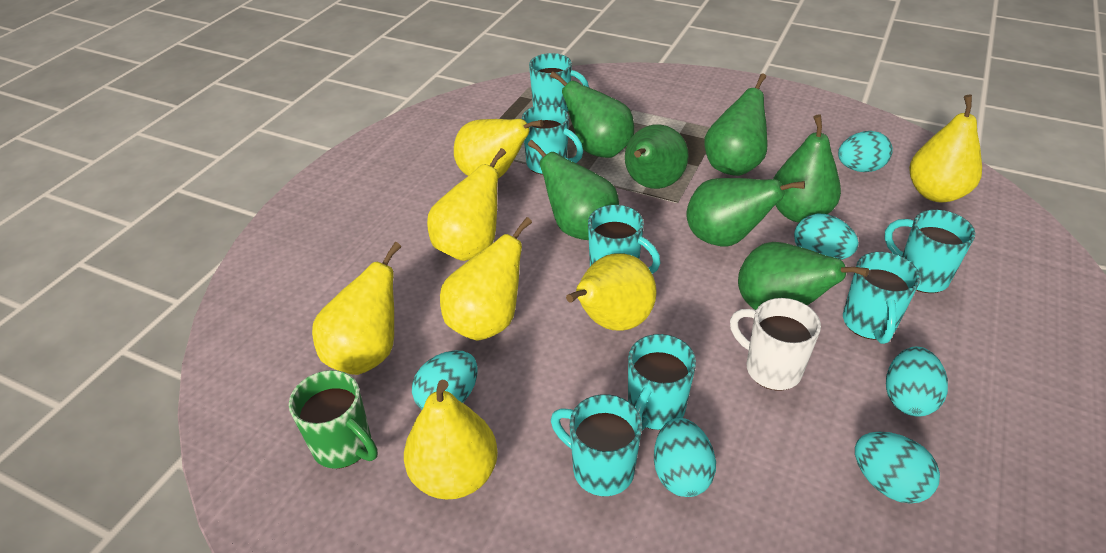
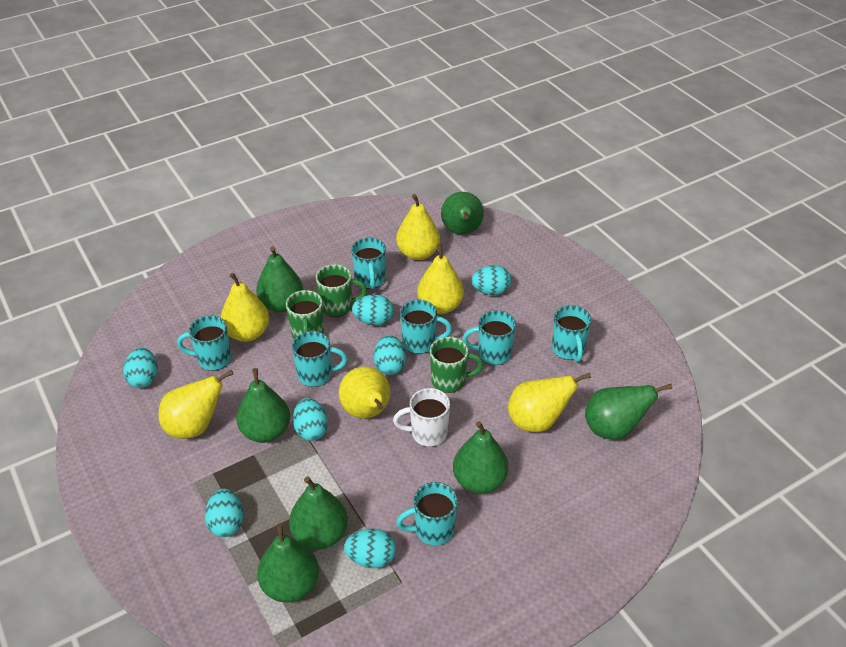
green mug: [289,370,378,469] = 1 -> [286,290,324,339] [316,264,367,317] [430,337,483,393] = 3
turquoise egg: [412,351,478,410] [654,418,716,497] [794,213,859,260] [838,131,893,172] [855,432,940,504] [886,347,948,416] = 6 -> [123,348,158,388] [205,489,243,537] [293,398,328,441] [344,529,396,568] [352,294,393,325] [374,335,406,375] [471,265,511,295] = 7
yellow pear: [312,242,401,375] [404,380,498,500] [427,148,506,261] [440,217,532,341] [454,119,543,178] [566,254,657,331] [909,95,982,202] = 7 -> [159,370,234,439] [220,273,269,342] [339,366,390,419] [396,194,440,260] [417,244,464,314] [508,373,591,432] = 6

